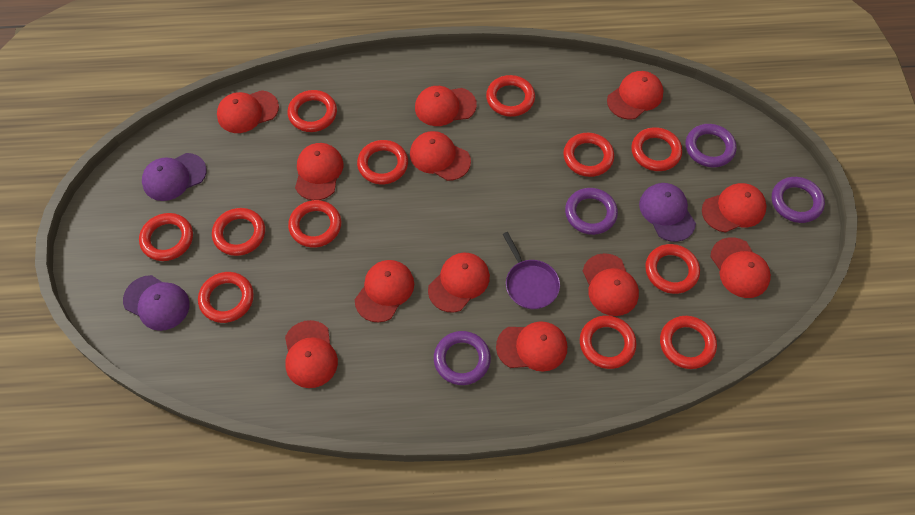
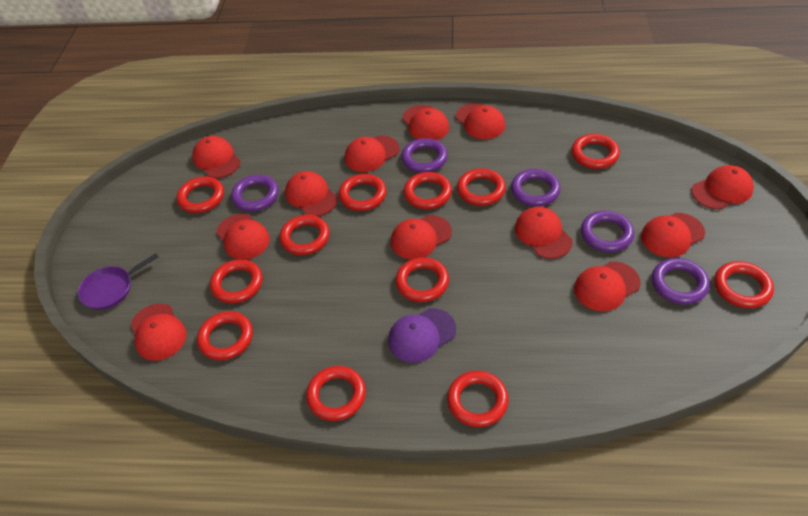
purple cap: [123,275,190,331] [142,153,207,201] [639,183,696,242] = 3 -> [388,308,456,363] = 1
purple ring: [434,331,491,385] [565,188,618,235] [686,124,736,167] [772,177,825,223] = 4 -> [231,175,279,212] [401,138,448,173] [511,169,560,206] [581,211,634,252] [652,258,710,305] = 5

